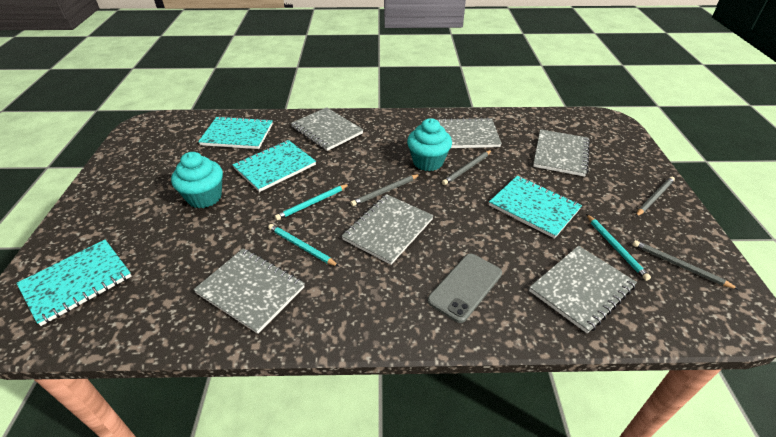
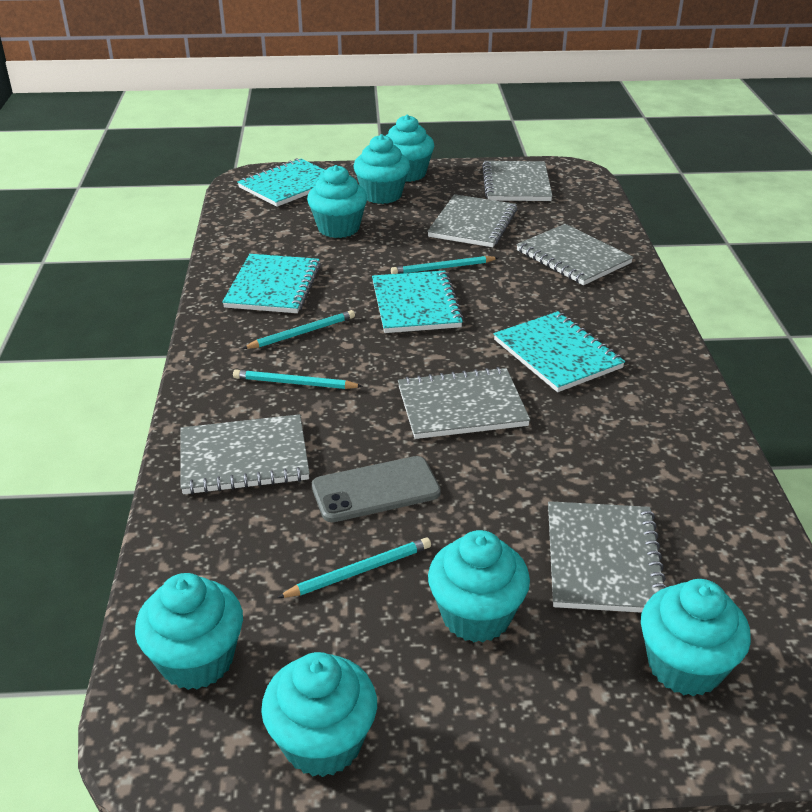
grey pencil: [350,174,420,206] [442,150,492,185] [633,240,739,290] [636,177,675,217] = 4 -> none = 0
turquoise cupcake: [171,152,223,208] [407,118,452,171] = 2 -> [135,573,243,690] [261,652,377,777] [307,165,367,238] [353,134,410,204] [386,115,434,182] [428,530,530,642] [641,579,751,696] = 7
turquoise pencil: [268,224,339,267] [275,184,349,220] [586,214,651,281] = 3 -> [233,369,363,389] [242,310,355,349] [277,538,431,598] [391,256,498,274] = 4

